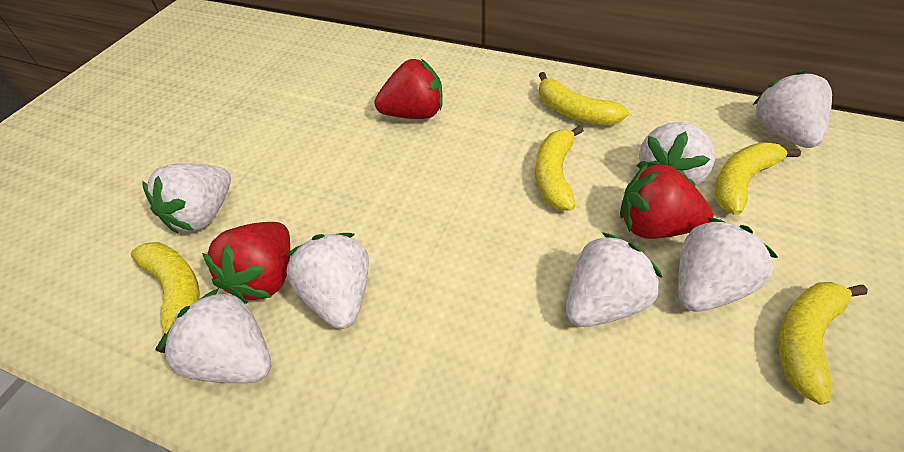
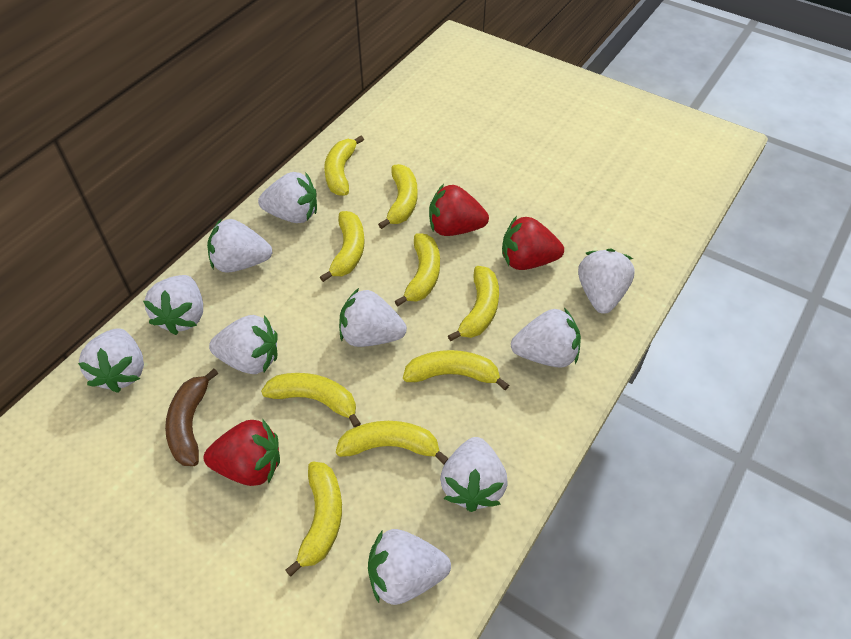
brown banana: none = 0 -> [165,369,218,466] = 1
white strawberry: [143,163,231,233] [159,288,271,383] [286,233,369,329] [566,232,662,327] [637,122,715,187] [678,217,778,312] [752,70,832,148] = 7 -> [78,328,144,393] [143,275,203,335] [207,219,272,273] [209,315,278,374] [258,172,317,223] [339,288,407,347] [368,529,451,605] [440,437,507,512] [511,308,581,368] [578,249,635,314] = 10
yellow banana: [131,242,200,353] [535,125,584,211] [539,72,629,125] [714,142,801,215] [779,282,868,405] = 5 -> [261,373,361,428] [285,462,342,577] [320,211,365,282] [324,136,364,196] [336,421,449,465] [378,164,418,229] [395,233,440,306] [403,350,509,390] [448,266,499,341] = 9

